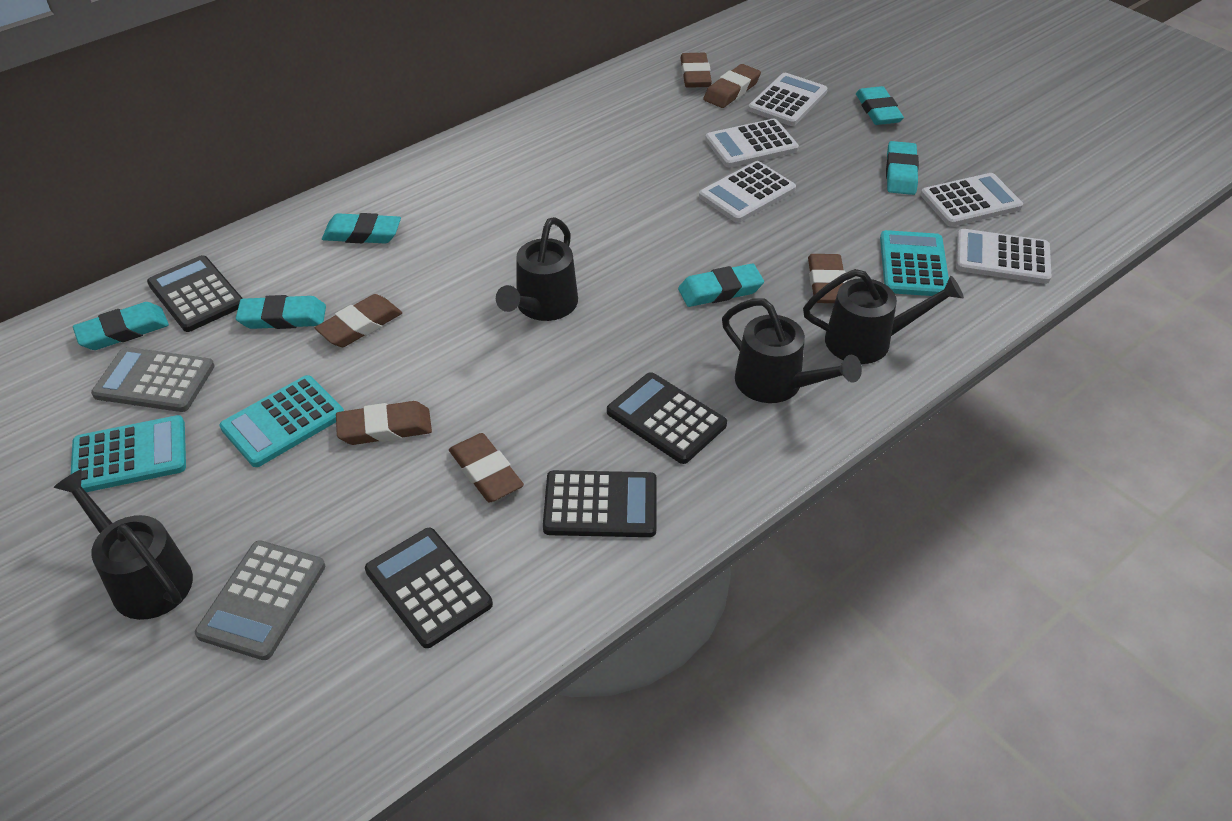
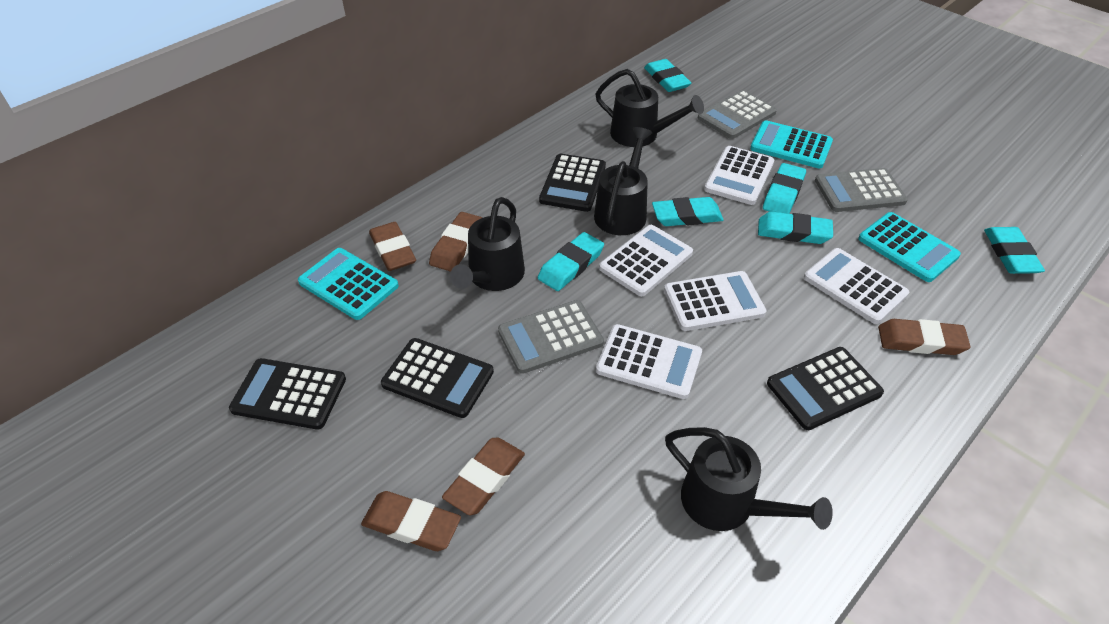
brown eraser: [315,294,402,347] [336,401,432,445] [449,433,524,502] [681,53,712,88] [703,64,761,108] [808,254,847,303] = 6 -> [361,491,461,551] [369,222,416,271] [429,212,483,272] [442,438,525,515] [878,319,971,355] = 5
grey calculator: [91,347,215,412] [195,540,325,660] = 2 -> [498,300,604,374] [698,90,777,139] [815,168,908,212] = 3

